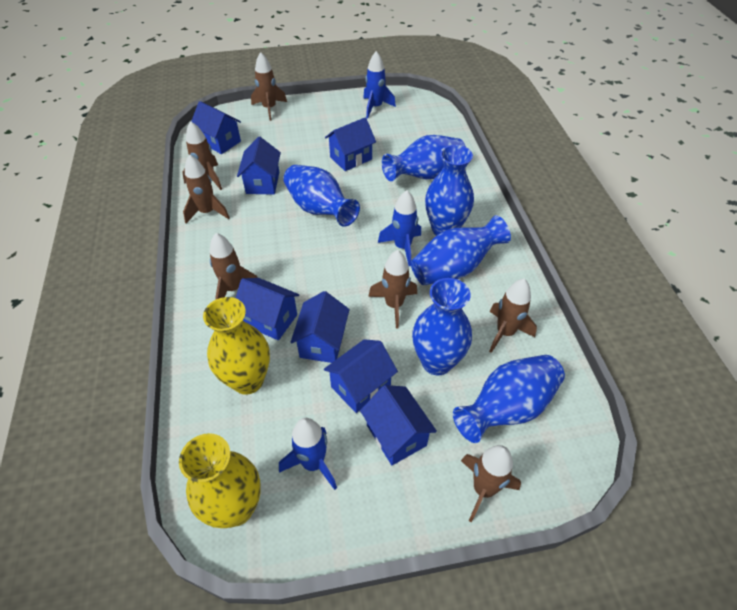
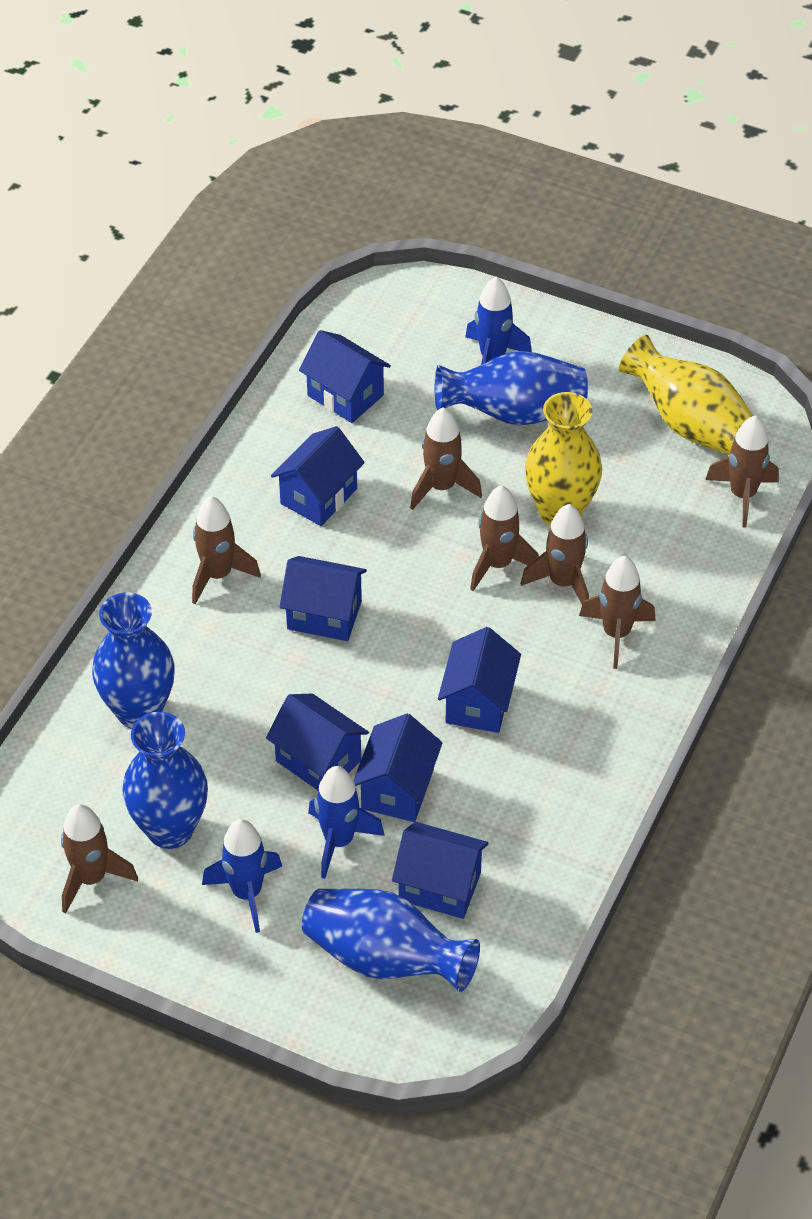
blue vase: [283,165,360,227] [382,135,466,181] [411,215,511,285] [412,278,472,375] [425,145,474,236] [453,355,565,443] = 6 -> [92,592,175,729] [122,712,208,849] [302,889,480,992] [435,351,588,425] = 4

